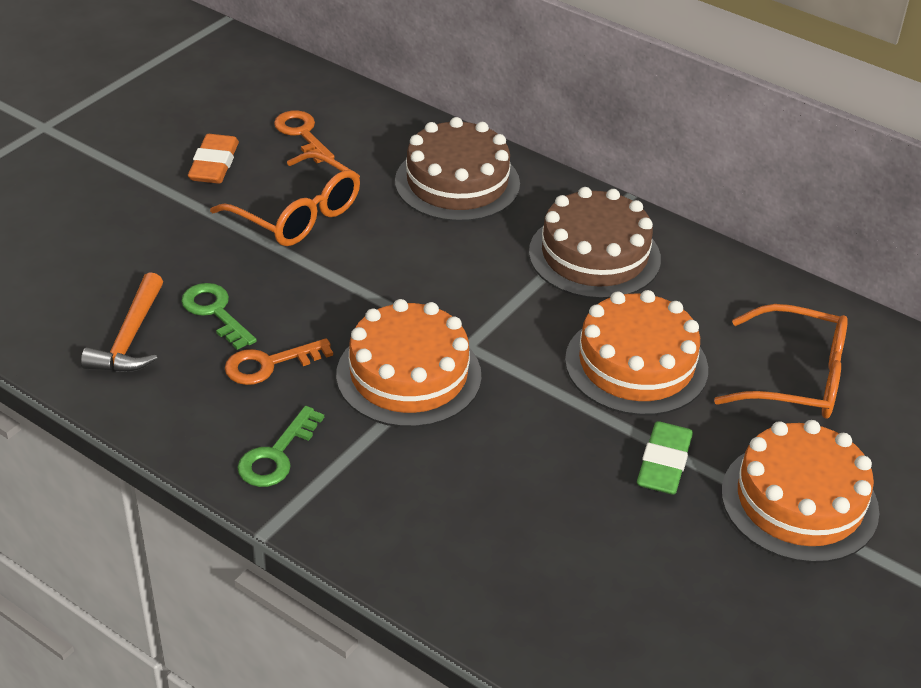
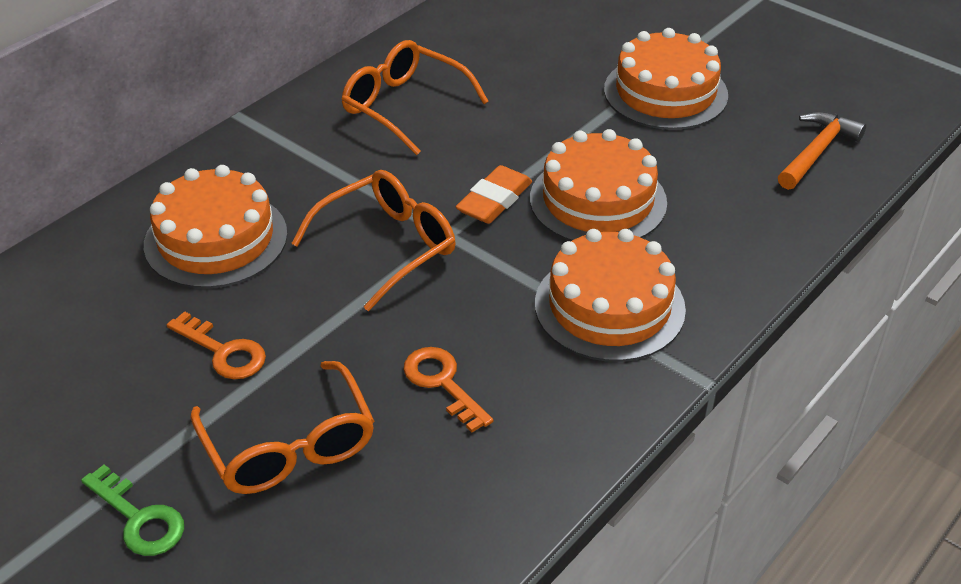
brown cake: [395,117,520,222] [529,187,661,299] = 2 -> none = 0
green eraser: [637,421,693,494] = 1 -> none = 0
green key: [181,283,257,350] [237,406,324,487] = 2 -> [81,465,184,556] = 1
orange cake: [336,299,481,428] [565,290,708,416] [721,420,879,563] = 3 -> [144,165,287,288] [530,129,667,241] [535,229,686,362] [604,28,728,130] = 4
orange glasses: [210,151,360,246] [714,304,848,419] = 2 -> [191,361,374,494] [291,170,456,311] [342,40,489,155] = 3

